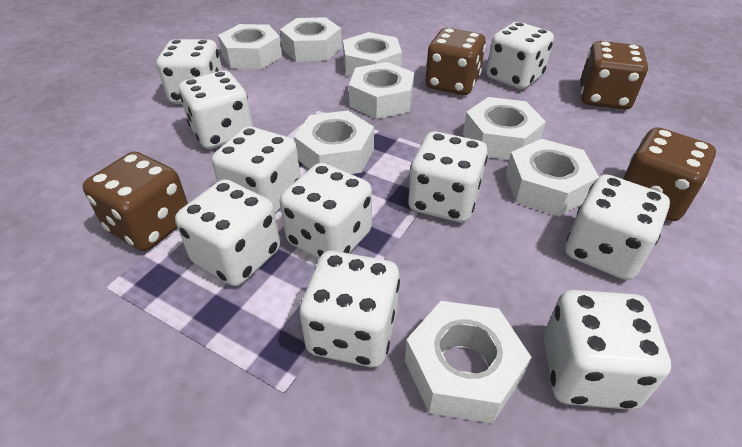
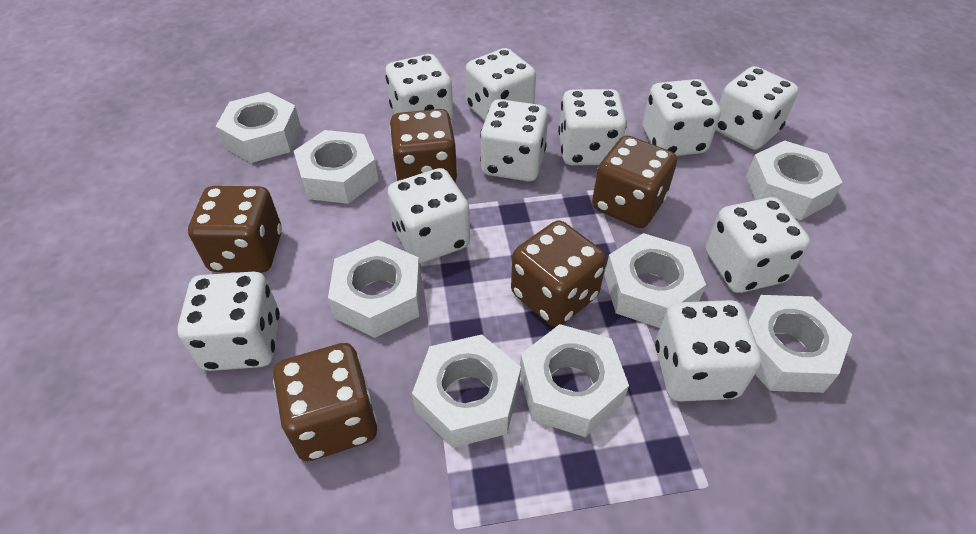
brown dice: [83,152,188,251] [425,28,486,95] [580,41,648,110] [623,127,716,221] = 4 -> [188,186,282,273] [273,343,377,461] [390,109,458,182] [511,220,607,327] [592,135,677,228] = 5

